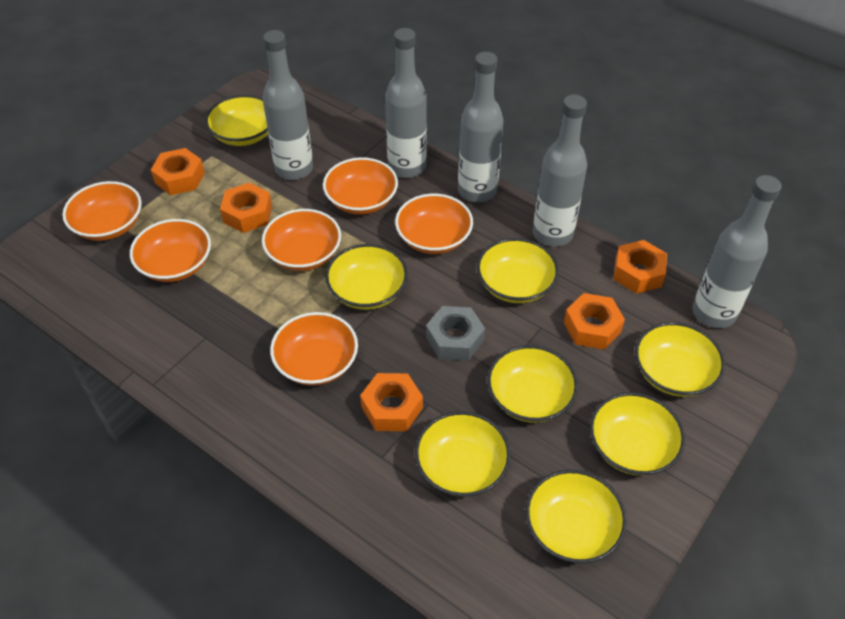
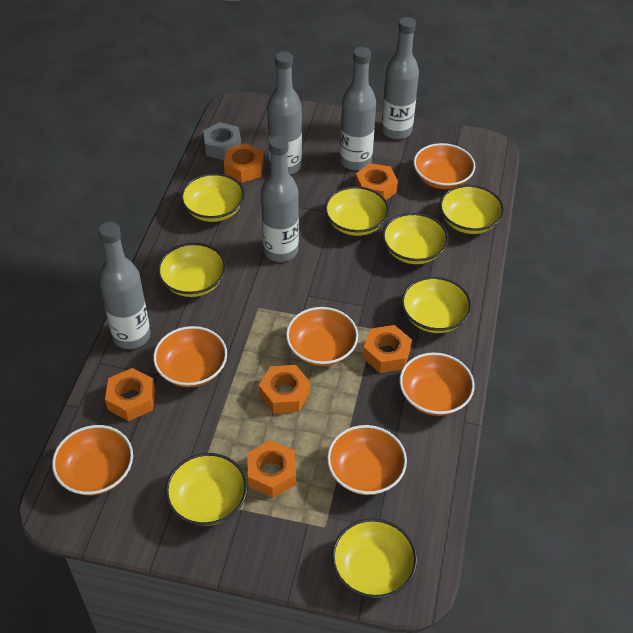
orange nut: [151,148,205,195] [220,182,272,233] [360,373,423,431] [564,293,625,350] [613,240,667,294] = 5 -> [105,368,155,421] [224,143,263,183] [247,440,296,498] [259,365,310,414] [355,163,398,200] [363,325,412,373] = 6

